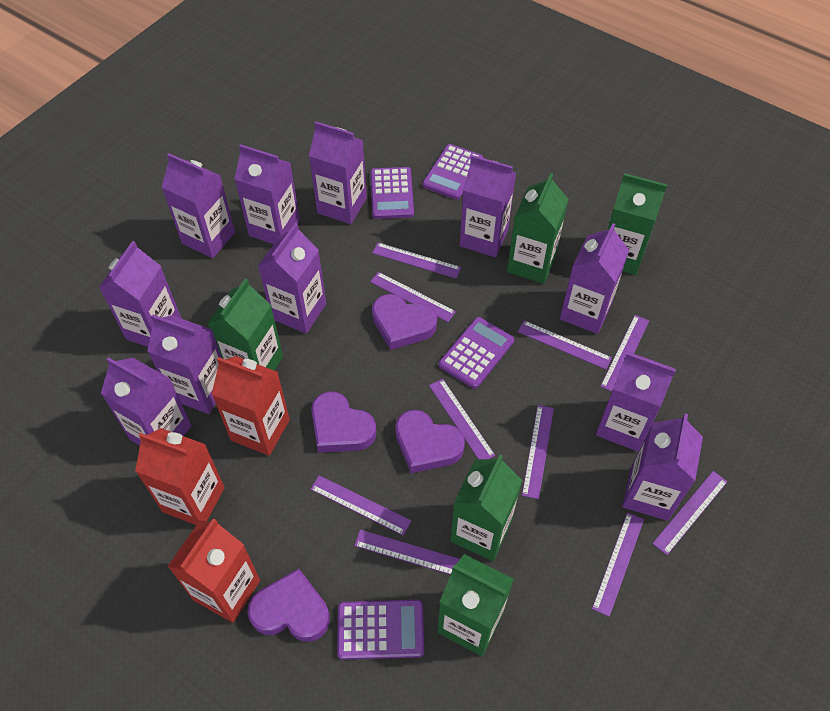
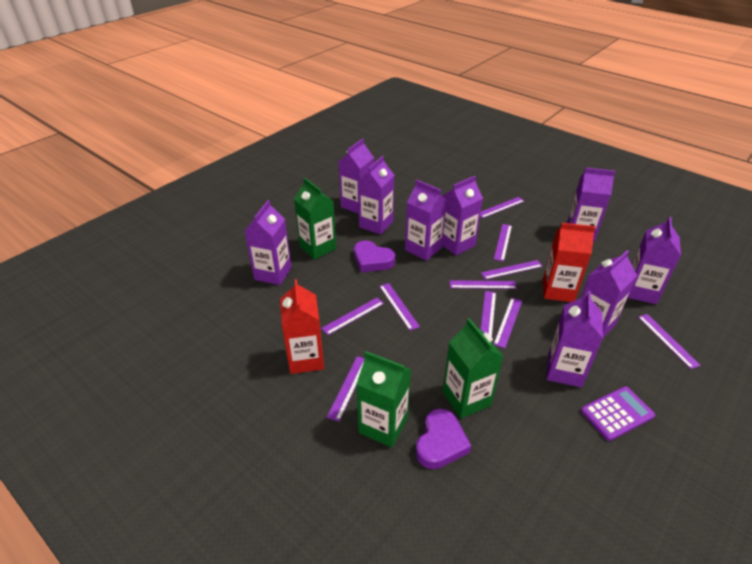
green carton: [208,279,283,370] [438,554,514,656] [450,455,522,561] [507,173,569,284] [607,173,667,275] = 5 -> [294,178,336,259] [356,351,411,447] [443,318,504,418] = 3
purple calculator: [337,600,424,660] [370,167,414,219] [423,144,483,200] [439,317,514,389] = 4 -> [581,386,655,441] = 1
purple carton: [99,241,182,347] [101,357,192,446] [147,314,222,414] [161,153,235,258] [234,144,300,244] [258,223,326,334] [309,122,367,224] [460,155,516,257] [560,223,629,334] [596,351,676,451] [622,414,703,521] = 11 -> [244,200,292,285] [338,138,374,214] [358,156,394,235] [405,180,447,261] [442,176,483,256] [547,291,603,387] [567,168,615,242] [581,250,637,338] [628,217,681,304] = 9
purple heart: [247,568,330,642] [311,391,376,453] [372,294,437,350] [395,410,465,473] = 4 -> [354,240,395,272] [416,409,471,469] = 2
red carton: [135,428,225,525] [168,518,260,623] [212,356,290,456] = 3 -> [280,279,324,374] [543,223,596,302] = 2

